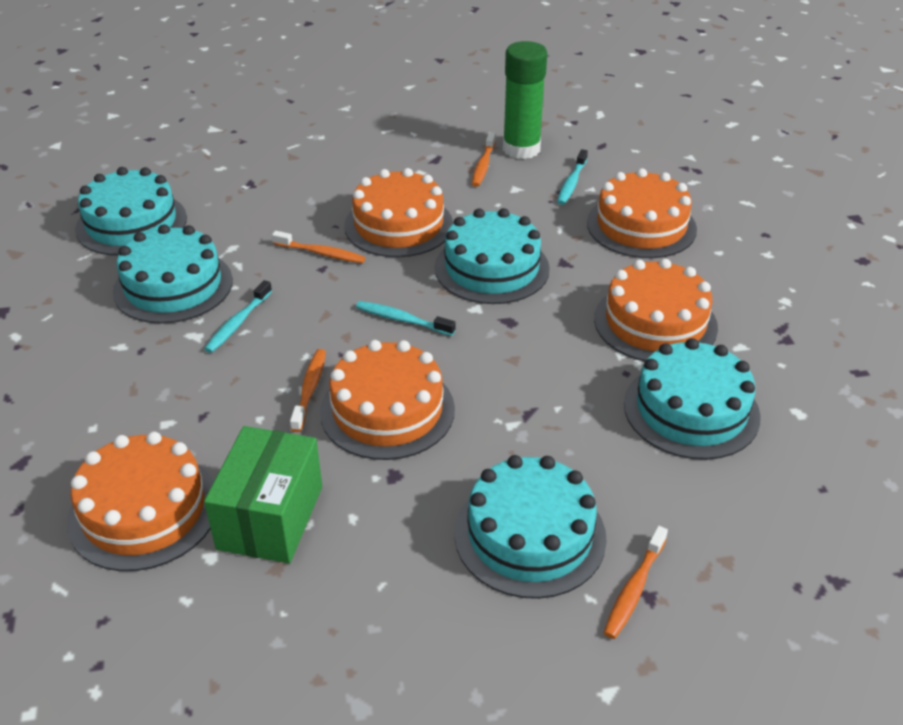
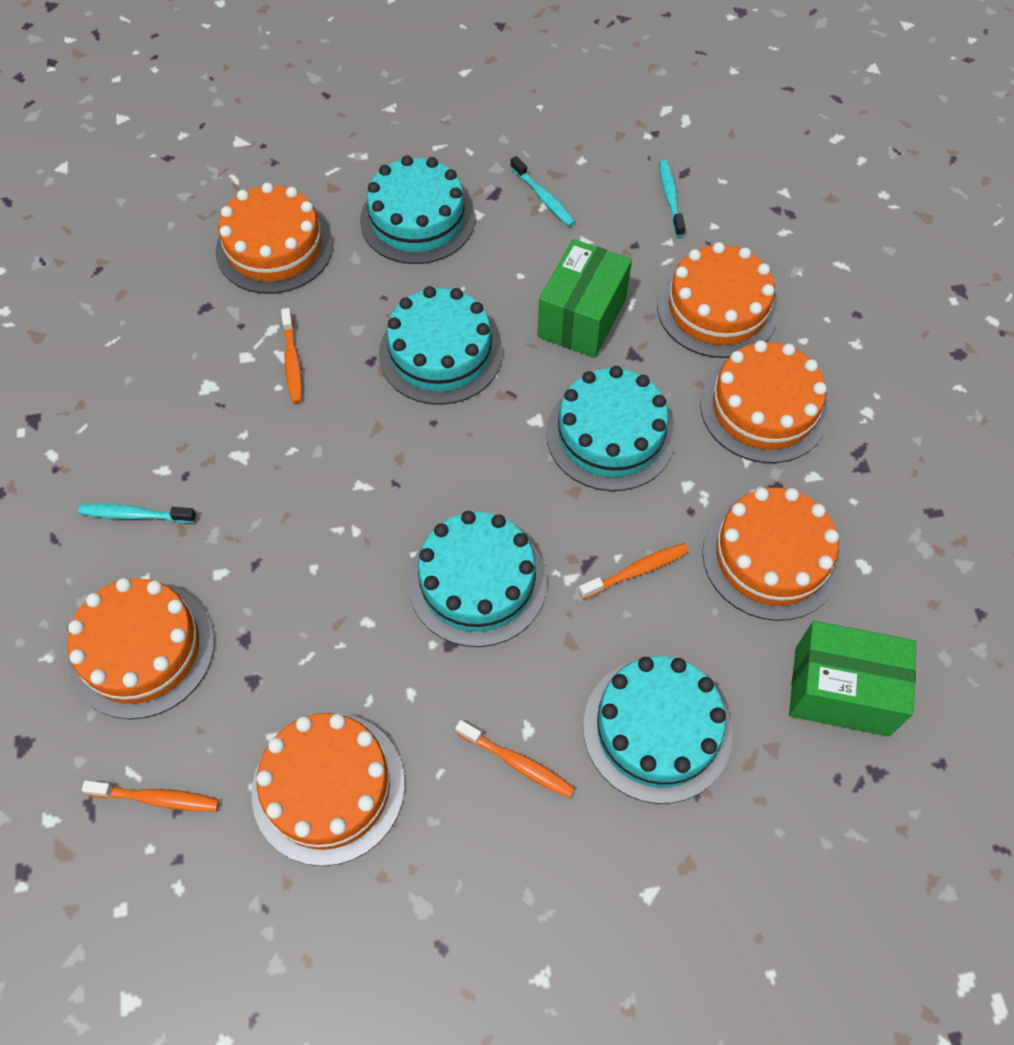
green box: [204,426,322,563] = 1 -> [538,239,632,358] [789,621,917,737] = 2
green glue stick: [503,41,547,159] = 1 -> none = 0
orange cake: [67,432,214,571] [320,340,455,460] [344,168,453,257] [587,168,697,258] [594,258,718,361] = 5 -> [67,578,215,719] [216,182,333,294] [252,713,405,866] [657,242,779,358] [700,340,829,463] [702,488,841,621] = 6

